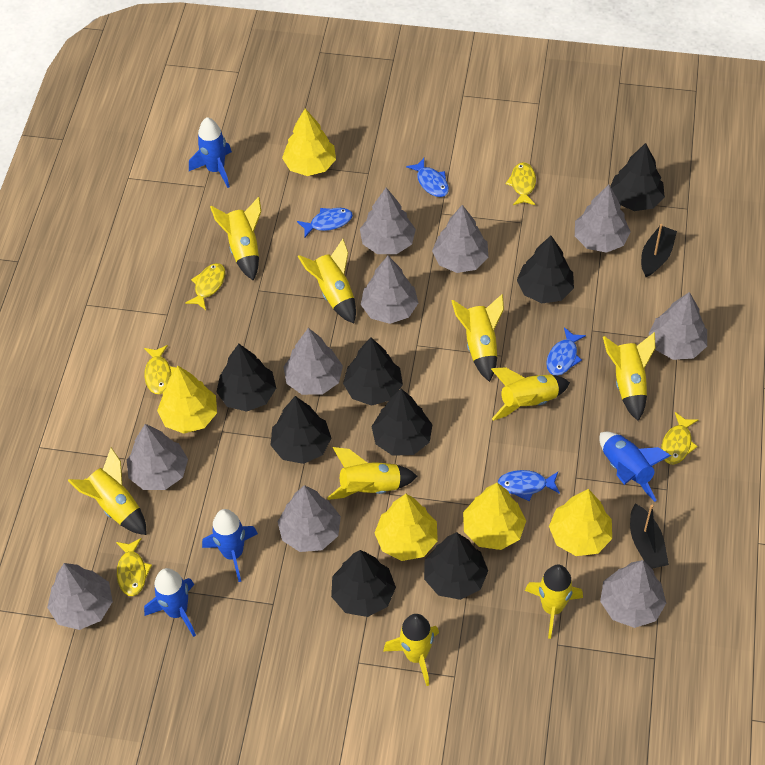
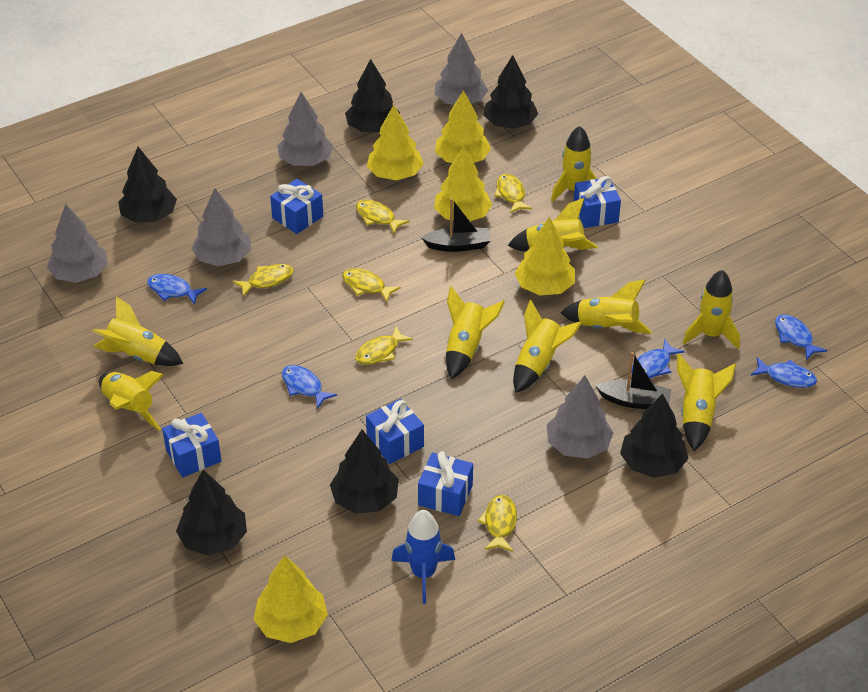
black tree: [217,344,276,412] [271,396,331,464] [331,550,396,617] [343,338,403,406] [371,389,433,456] [424,532,488,600] [517,236,574,303] [610,143,665,211] = 8 -> [118,147,177,223] [176,470,247,556] [330,430,399,514] [345,59,400,132] [484,55,538,129] [620,394,689,478] = 6
blue fish: [297,208,353,238] [406,158,449,197] [498,470,560,501] [546,327,586,376] = 4 -> [147,274,207,305] [282,365,337,408] [632,339,685,379] [751,357,817,388] [775,314,827,360] = 5
blue gift: none = 0 -> [162,413,221,477] [270,179,323,234] [366,399,424,464] [418,451,473,516] [574,176,621,228] = 5
blue rocket: [144,568,196,637] [189,117,232,188] [202,509,258,582] [599,432,671,502] = 4 -> [391,510,455,604] = 1
grey tree: [47,563,113,630] [127,424,188,490] [278,485,341,552] [283,328,343,395] [360,188,416,254] [361,256,418,324] [432,205,488,273] [575,184,631,253] [600,560,666,628] [649,292,707,360] = 10 -> [47,204,108,283] [191,188,251,266] [277,92,333,166] [435,33,488,105] [547,376,613,459] = 5
yellow fish: [116,538,152,596] [144,345,176,394] [185,263,226,310] [506,162,536,205] [661,412,698,464] = 5 -> [233,264,293,297] [342,268,401,302] [355,326,413,365] [356,200,409,233] [478,495,517,552] [494,174,532,213] = 6

